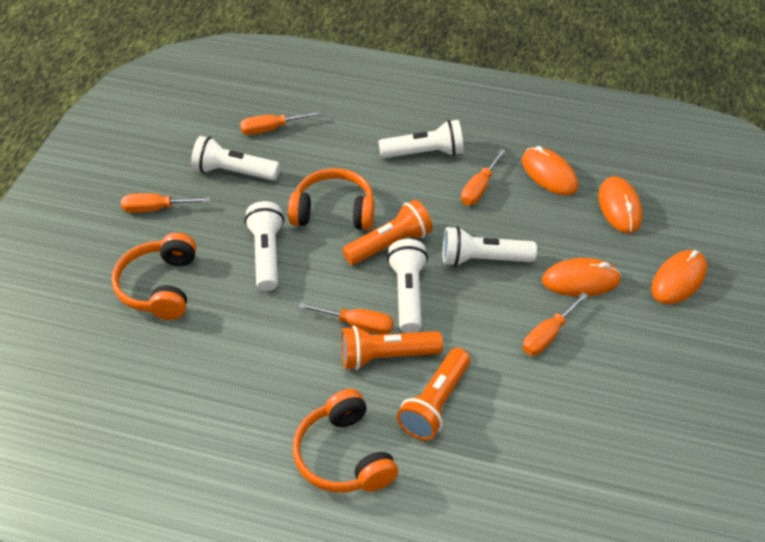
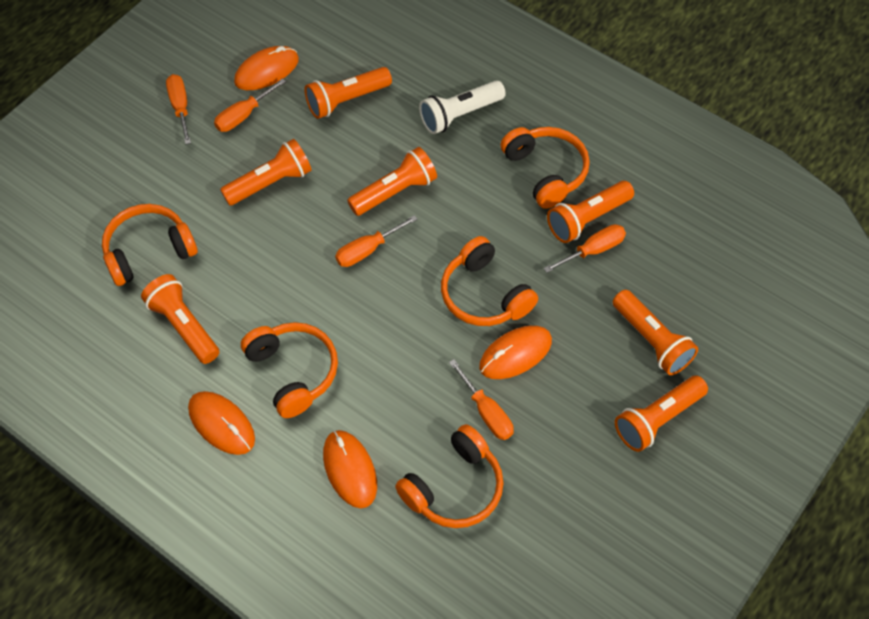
orange flashlight: [341,326,443,370] [342,200,433,265] [397,348,470,440] = 3 -> [141,274,219,364] [220,139,312,206] [304,67,392,119] [347,147,437,216] [547,181,634,243] [613,290,698,375] [615,376,708,452] = 7
orange headphones: [112,233,196,320] [288,168,374,230] [293,389,398,493] = 3 -> [102,204,198,286] [241,322,338,418] [395,424,504,528] [441,236,538,326] [500,127,590,209] = 5
white flashlight: [191,136,280,181] [244,201,284,291] [378,120,464,158] [387,239,428,333] [443,226,537,267] = 5 -> [419,80,506,134] = 1

